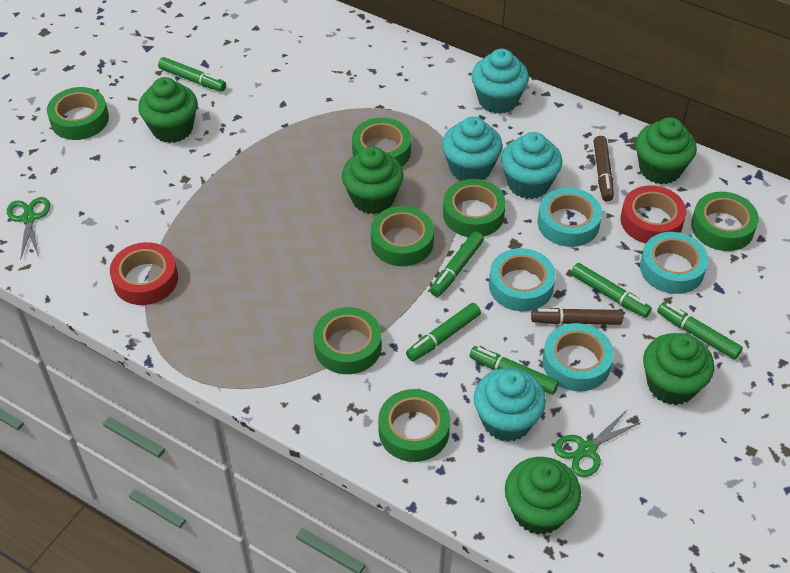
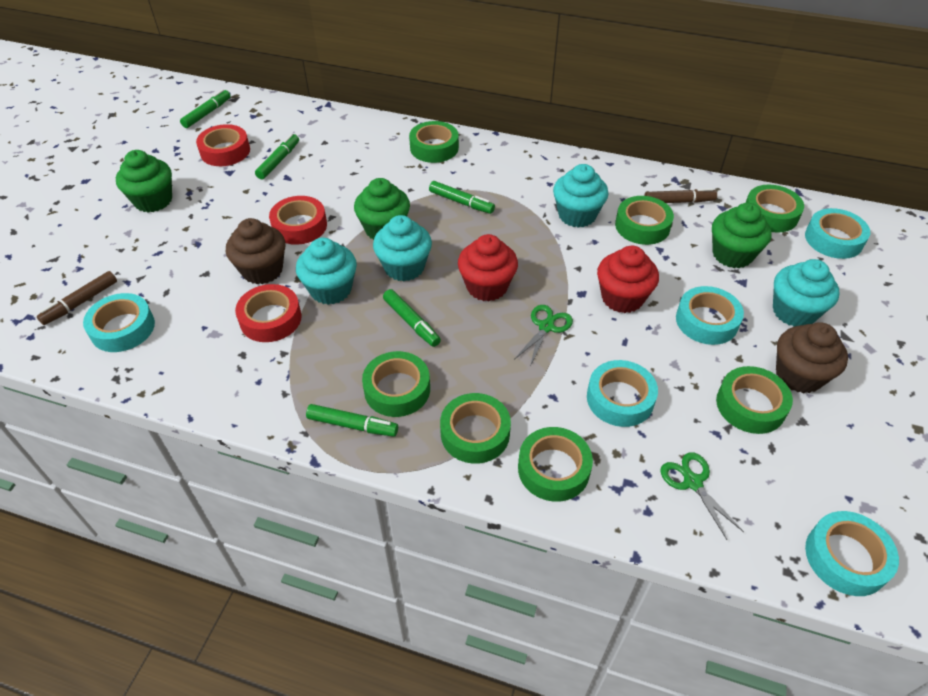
brown cupcake: none = 0 -> [226,218,285,284] [776,322,848,393] = 2
green cupcake: [138,77,197,143] [342,147,404,214] [505,457,581,535] [636,117,697,184] [643,333,714,405] = 5 -> [116,150,172,213] [354,178,410,240] [712,203,772,268] = 3
green marker: [158,57,226,92] [406,303,481,361] [430,232,484,297] [470,346,559,395] [571,263,652,318] [657,302,743,359] = 6 -> [180,89,231,128] [255,134,299,179] [306,404,398,437] [383,289,441,347] [429,181,495,214] = 5
red cupcake: none = 0 -> [458,234,518,301] [597,246,659,313] = 2
red tape: [110,242,178,305] [620,185,686,243] = 2 -> [196,124,250,166] [235,284,302,342] [269,196,327,245] = 3
turquoise tape: [489,248,556,311] [538,188,602,247] [543,323,614,391] [640,232,708,294] = 4 -> [83,293,155,352] [587,360,658,427] [676,286,744,345] [805,208,870,259] [805,511,899,596] = 5

